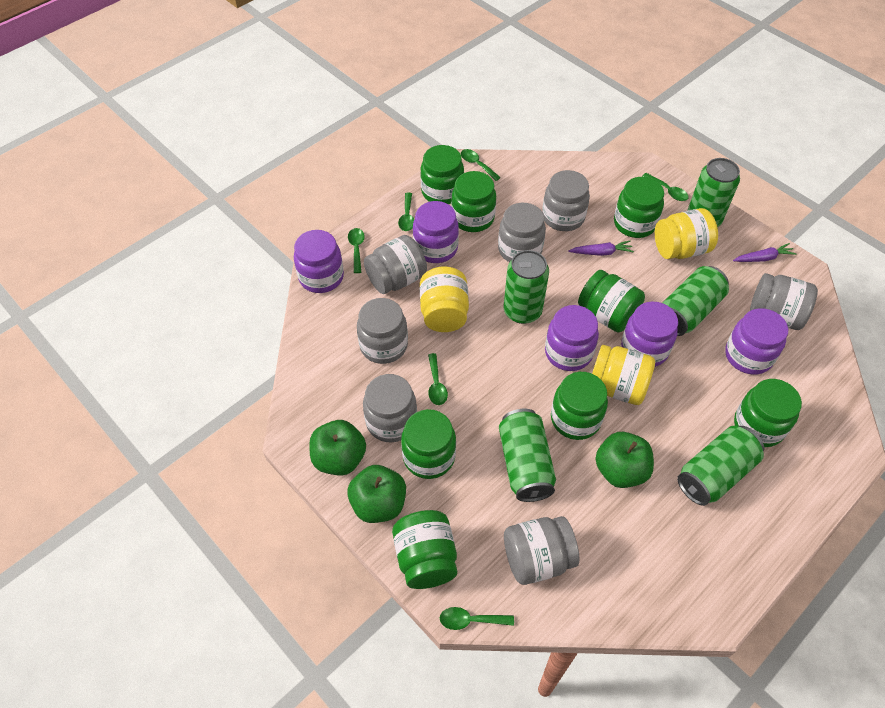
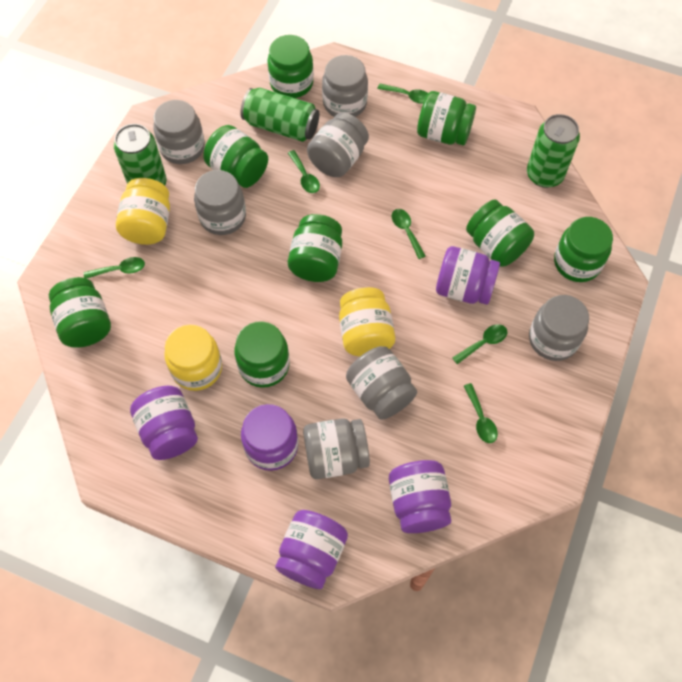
green apple: [309,420,366,476] [347,465,406,523] [595,432,654,488] = 3 -> none = 0
green can: [499,409,556,502] [504,250,549,324] [663,266,729,336] [677,426,764,506] [687,158,740,227] = 5 -> [114,124,167,185] [241,88,319,142] [527,114,580,188] = 3
purple carrot: [568,241,634,256] [733,243,796,262] = 2 -> none = 0

